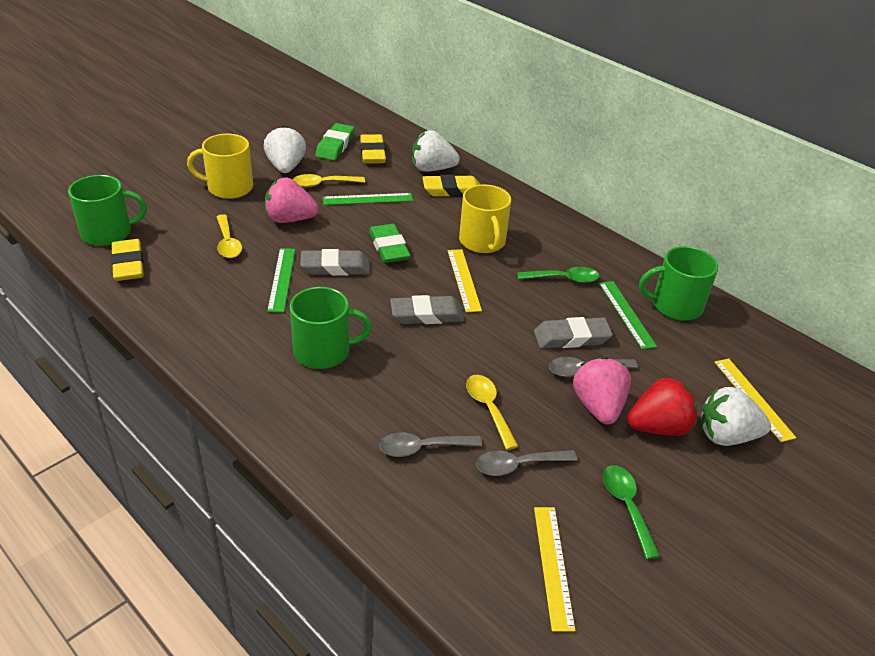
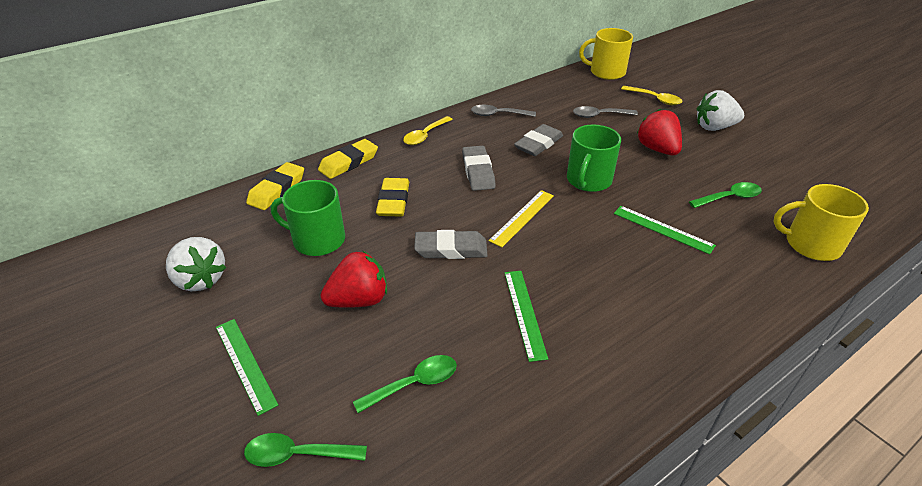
green eraser: [315,123,354,161] [369,224,411,263] = 2 -> none = 0
green mug: [68,175,147,246] [290,287,372,369] [639,246,718,321] = 3 -> [271,180,345,256] [567,125,621,192] = 2
green spoon: [517,267,599,283] [603,465,660,559] = 2 -> [244,433,367,467] [353,355,457,413] [689,182,762,208] = 3
grey spoon: [379,433,482,457] [476,450,577,476] [549,357,638,377] = 3 -> [471,105,536,117] [573,106,638,118] = 2
pink strawberry: [265,177,319,223] [573,357,631,425] = 2 -> none = 0
red strawberry: [627,378,697,436] = 1 -> [321,251,387,308] [636,109,682,155] = 2
white strawberry: [264,126,306,173] [412,130,460,172] [700,387,771,446] = 3 -> [166,237,226,291] [697,90,744,131] = 2
yellow ruler: [448,249,482,312] [534,507,575,632] [714,359,796,442] = 3 -> [489,190,554,247] = 1
yellow spoon: [217,214,242,258] [292,174,365,187] [466,375,518,450] = 3 -> [403,116,453,145] [621,86,683,105] = 2

